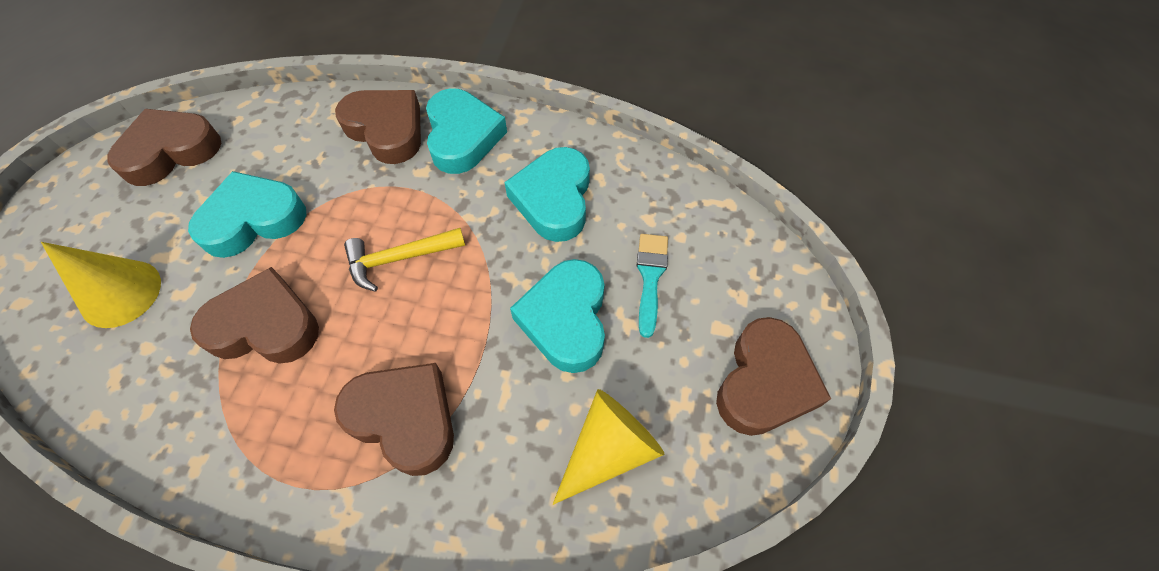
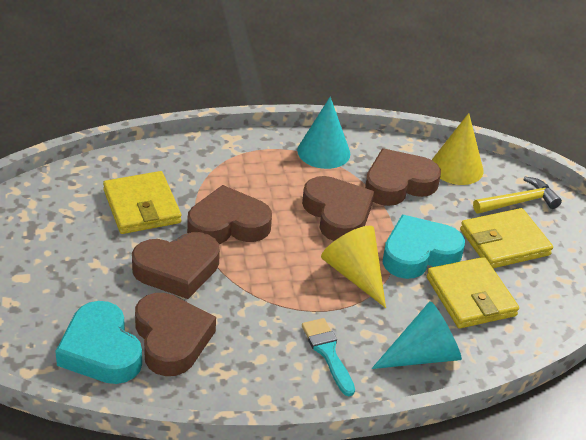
turquoise cone: none = 0 -> [297,97,350,169] [372,301,462,369] = 2
turquoise heart: [188,171,306,258] [426,88,507,174] [504,147,590,242] [510,259,605,373] = 4 -> [55,301,142,384] [382,215,465,279] = 2
yellow wallet: none = 0 -> [103,171,181,234] [427,257,519,328] [460,208,553,268] = 3

